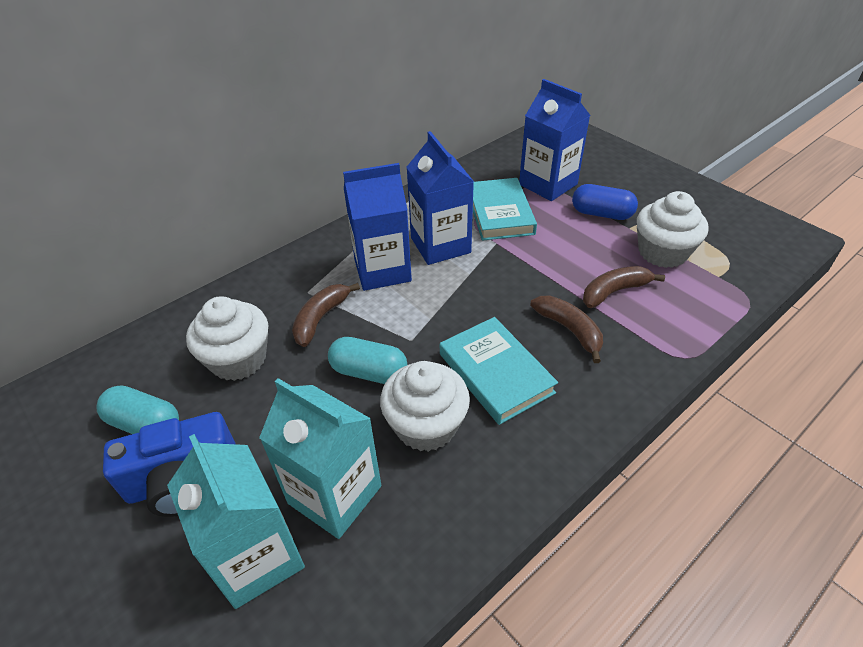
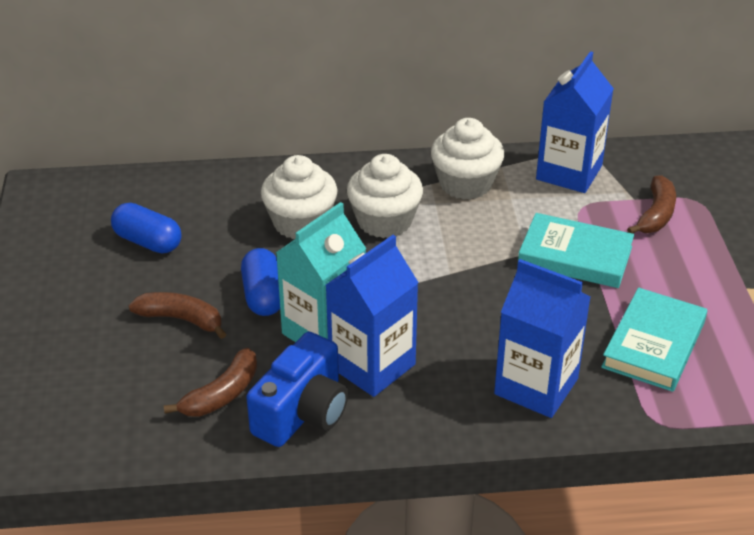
blue capsule: [572,184,638,220] = 1 -> [111,203,181,254] [241,248,280,316] = 2
turquoise capsule: [97,385,179,434] [328,337,408,384] = 2 -> none = 0
turquoise carton: [167,434,305,609] [259,378,381,539] = 2 -> [276,202,366,342] = 1

